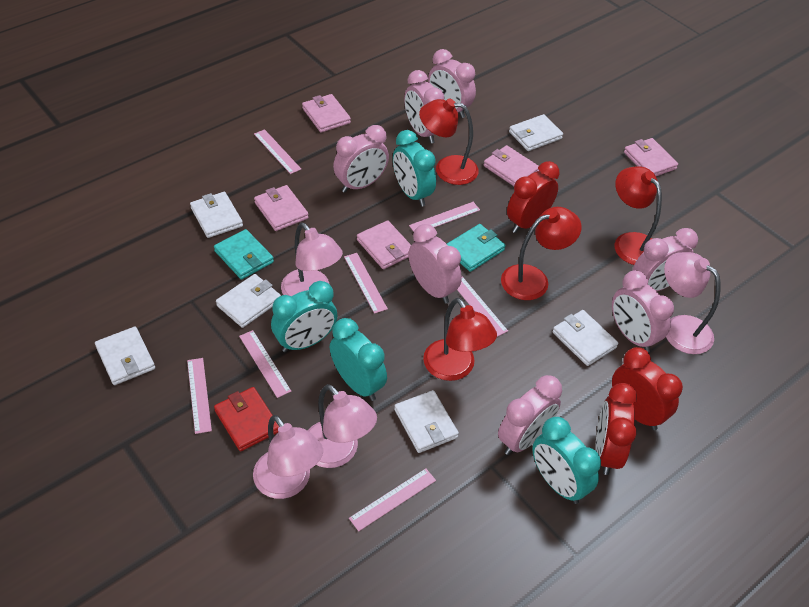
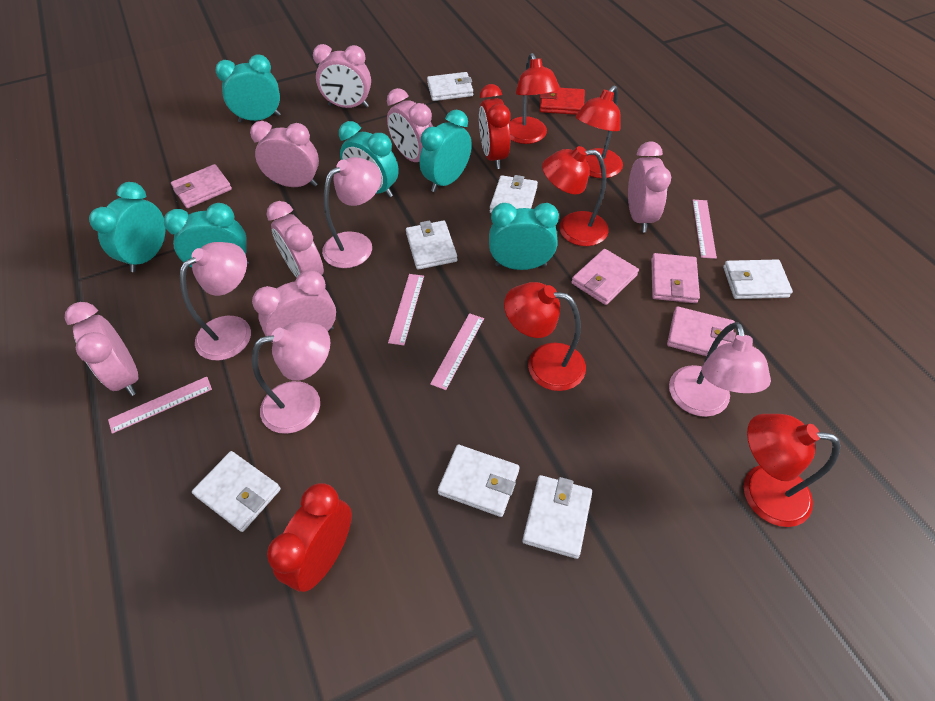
pink ruler: [187,358,212,434] [239,330,291,398] [254,129,301,174] [344,253,388,314] [349,468,436,531] [409,202,480,232] [457,276,508,337] = 7 -> [108,377,212,434] [388,274,424,345] [430,313,484,390] [692,200,717,259] = 4
pink wallet: [254,185,309,231] [302,94,351,132] [357,220,411,269] [484,145,539,186] [624,138,678,176] = 5 -> [171,164,232,208] [571,249,639,305] [651,253,700,303] [667,306,736,356] = 4
red clock: [507,161,560,233] [595,383,637,475] [612,347,683,430] = 3 -> [267,483,352,592] [479,84,511,169] = 2
red lamp: [419,99,479,185] [423,298,497,381] [501,207,581,300] [615,166,662,265] = 4 -> [504,282,586,391] [509,53,560,144] [542,146,609,246] [575,85,623,178] [744,414,840,527] = 5
turquoise clock: [271,281,337,352] [330,318,387,401] [393,130,436,207] [532,417,601,504] = 4 -> [89,182,166,272] [164,203,249,267] [215,55,281,123] [339,121,399,198] [420,110,472,192] [489,203,559,270] = 6
turquoise wallet: [214,229,274,280] [447,224,506,272] = 2 -> none = 0
white wallet: [95,327,155,385] [190,192,243,238] [216,274,281,328] [394,390,459,453] [509,114,563,151] [553,310,618,366] = 6 -> [192,451,281,532] [406,220,457,270] [427,72,473,101] [438,445,519,517] [490,175,538,213] [522,475,592,559] [723,259,793,299] = 7

